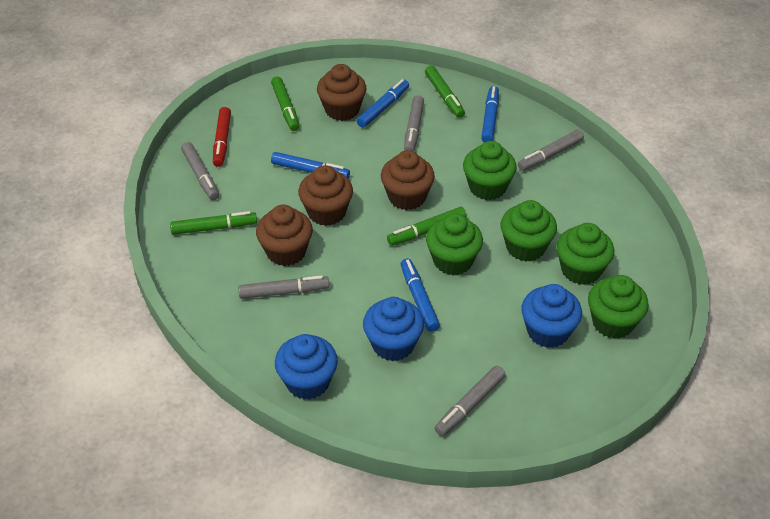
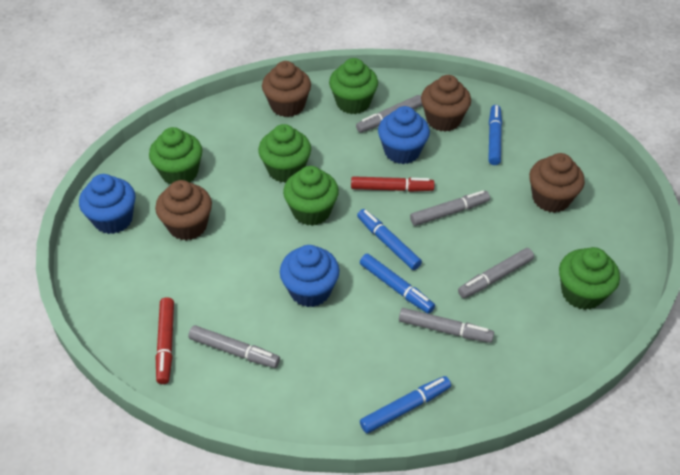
green marker: [170,211,257,235] [271,76,300,131] [387,207,466,246] [425,66,465,118] = 4 -> none = 0
red marker: [213,107,231,167] = 1 -> [156,297,174,384] [351,176,435,192] = 2

